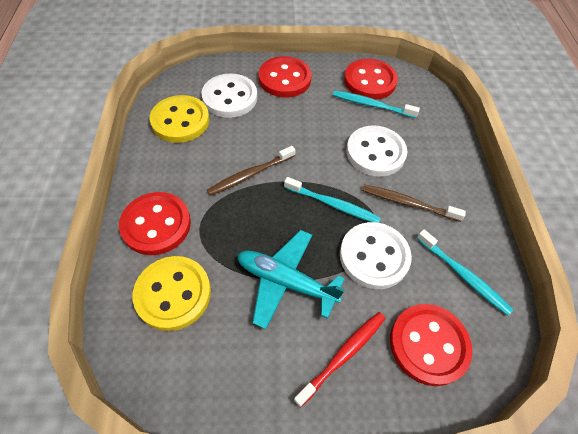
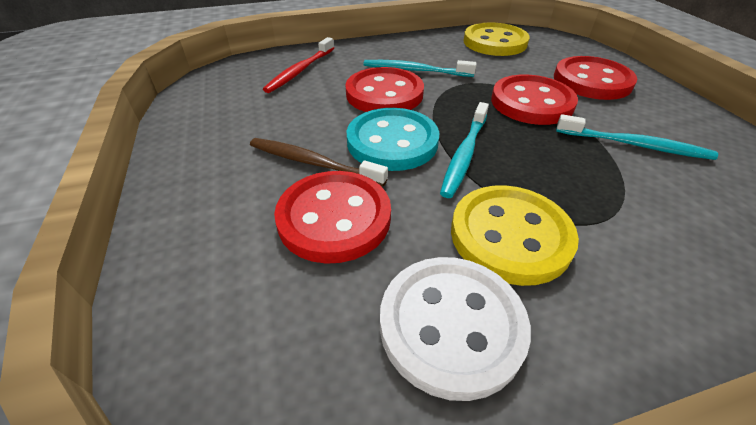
brown toothbrush: [207,146,296,196] [362,184,466,222] = 2 -> [250,138,388,187] = 1
turquoise button: none = 0 -> [347,108,439,171] = 1
turquoise plane: [237,230,345,329] = 1 -> none = 0
white button: [201,74,257,118] [340,222,412,289] [346,125,407,177] = 3 -> [380,257,531,401] = 1

